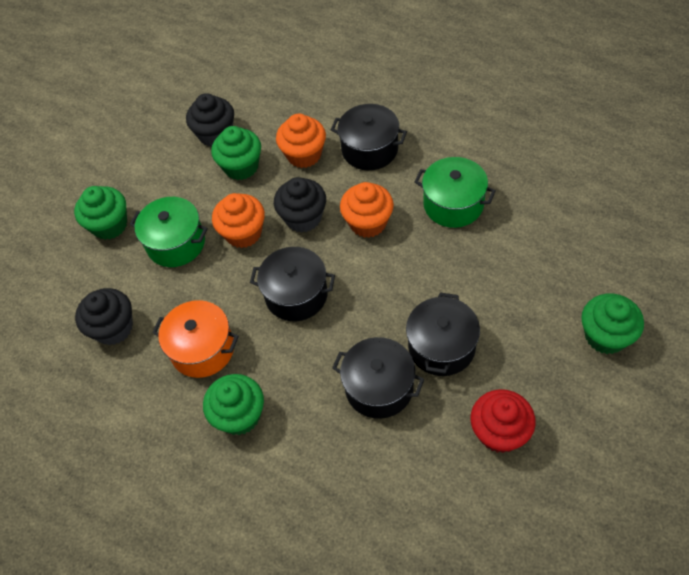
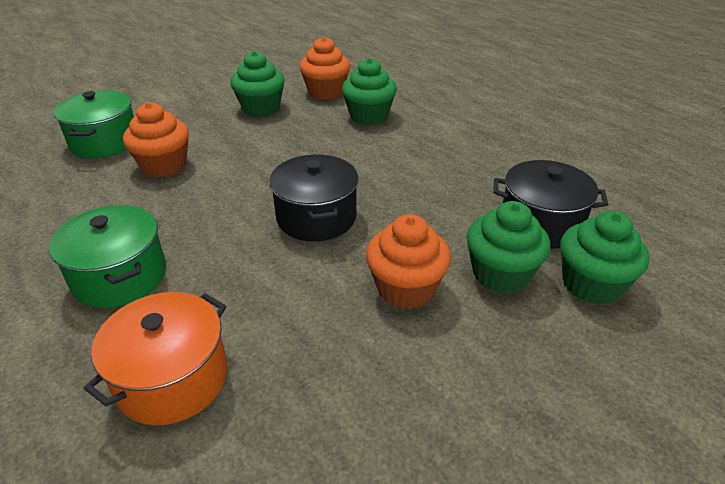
black cupcake: [75,288,133,345] [186,93,234,147] [274,177,326,233] = 3 -> none = 0
black pot: [250,247,335,321] [331,104,407,170] [332,337,425,419] [406,293,480,376] = 4 -> [269,154,359,241] [493,160,608,249] = 2
red cupcake: [471,389,536,453] = 1 -> none = 0

